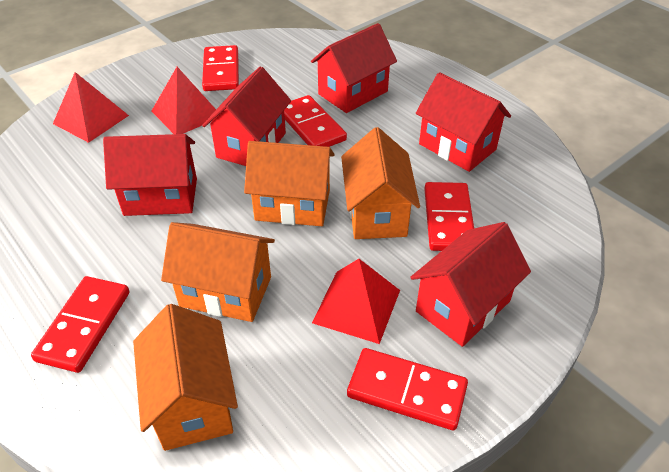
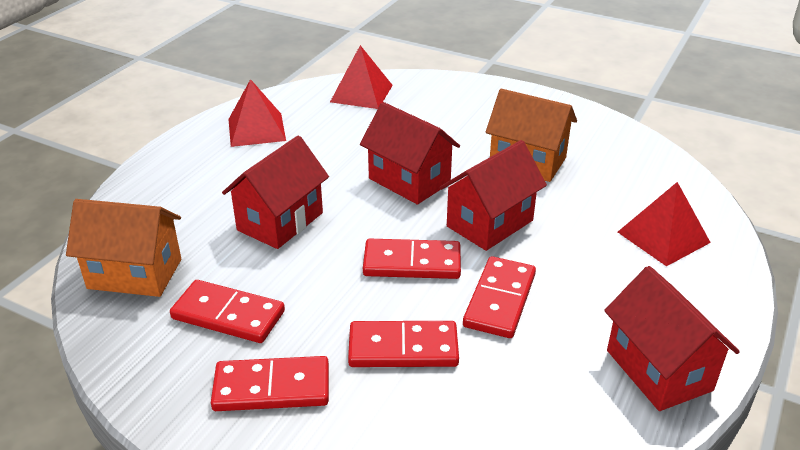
orange house: [133,304,238,451] [161,222,275,322] [244,141,335,226] [341,127,420,239] = 4 -> [66,199,181,297] [485,89,577,182] = 2
red house: [103,134,197,216] [202,67,291,166] [311,23,397,113] [410,222,531,347] [416,72,511,172] = 5 -> [222,136,329,249] [360,102,460,205] [439,140,547,251] [604,266,740,411] = 4

